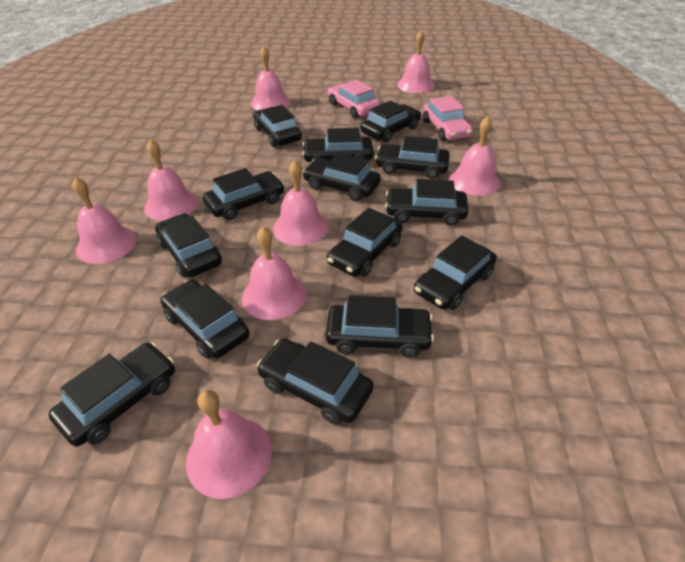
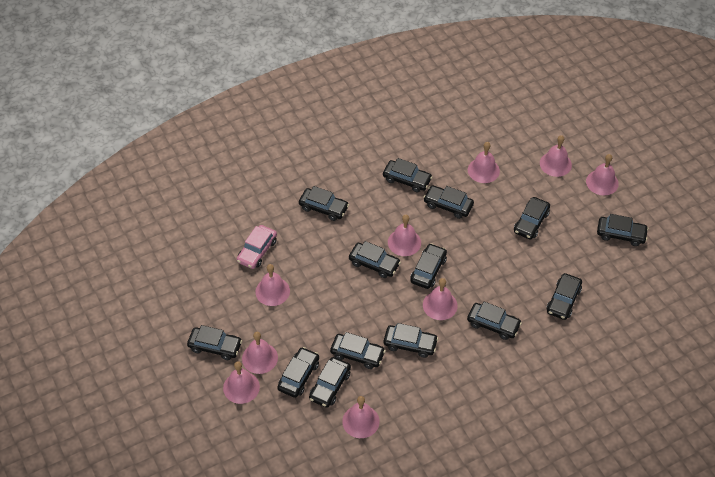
pink bell: [72,177,137,264] [144,139,198,221] [186,390,272,499] [242,226,306,320] [251,46,290,110] [273,160,329,246] [397,30,435,93] [449,116,500,196] = 8 -> [223,361,260,404] [242,332,278,374] [255,264,290,306] [342,396,380,438] [388,215,421,256] [423,278,458,320] [468,142,500,183] [540,135,572,177] [586,154,619,195] = 9
pink car: [328,80,381,118] [423,96,473,141] = 2 -> [237,225,277,269] = 1

